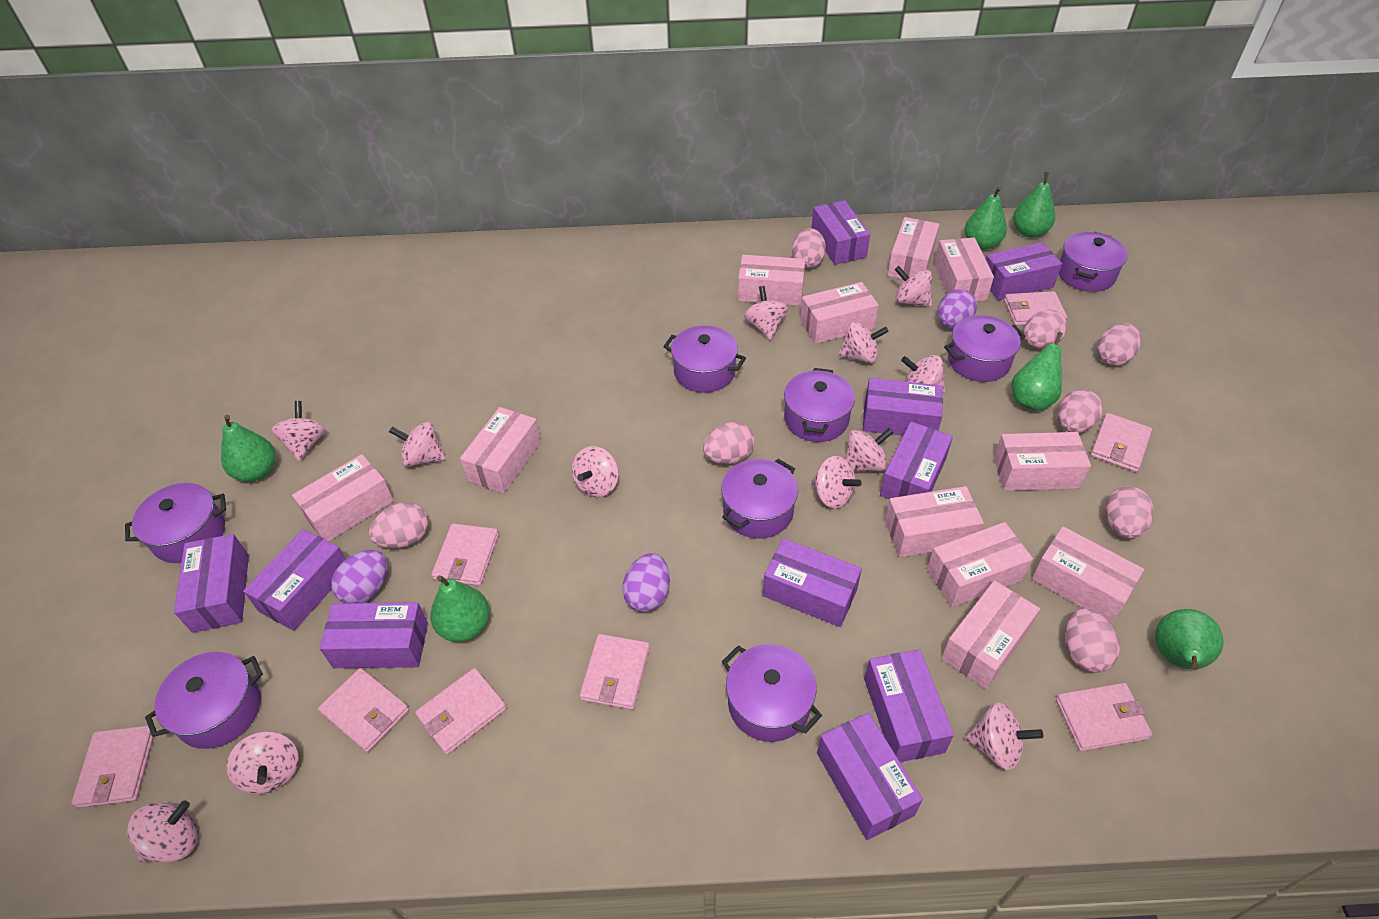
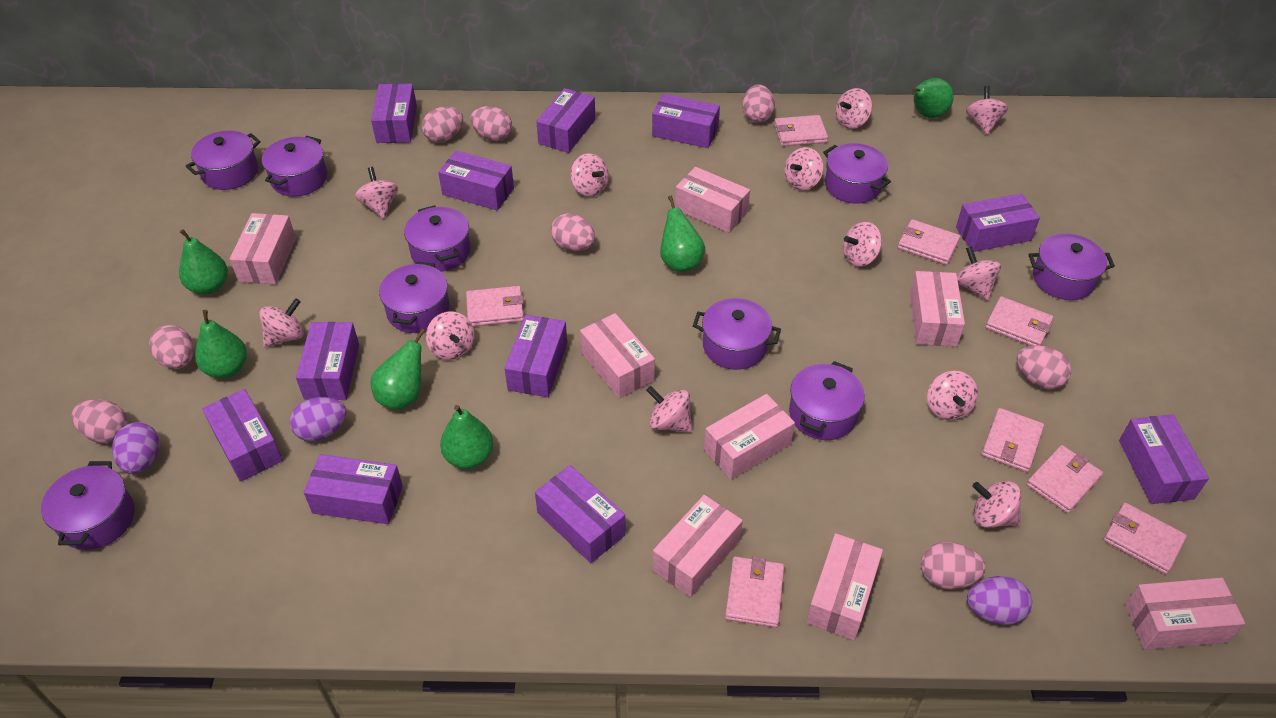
pink box: [292,454,394,541] [460,407,541,494] [738,255,805,306] [800,282,879,344] [884,486,984,557] [887,217,940,279] [927,522,1033,607] [934,238,994,301] [941,580,1040,689] [994,432,1091,491] [1032,526,1144,623] = 11 -> [230,213,296,284] [580,313,655,399] [653,495,743,597] [675,167,750,233] [704,394,795,480] [806,533,883,640] [910,271,965,346] [1125,578,1245,650] = 8
purple box: [174,534,249,633] [243,529,346,631] [319,602,428,668] [763,538,862,627] [811,200,870,265] [817,713,923,840] [863,378,943,436] [864,649,954,762] [880,421,953,499] [986,242,1062,301] = 10 -> [202,389,283,482] [296,322,359,400] [304,454,403,524] [371,83,417,143] [438,151,514,211] [505,315,567,397] [535,465,626,563] [536,88,596,153] [652,94,720,148] [956,193,1040,252] [1119,415,1209,504] = 11
purple pot: [125,483,226,563] [145,652,263,749] [663,325,746,393] [721,459,798,539] [722,644,822,742] [784,368,855,442] [944,315,1026,382] [1059,232,1128,292] = 8 -> [41,461,135,550] [186,131,260,190] [262,136,327,197] [379,262,450,333] [404,205,471,272] [693,298,781,370] [789,361,865,440] [823,143,891,204] [1028,233,1115,300] = 9

